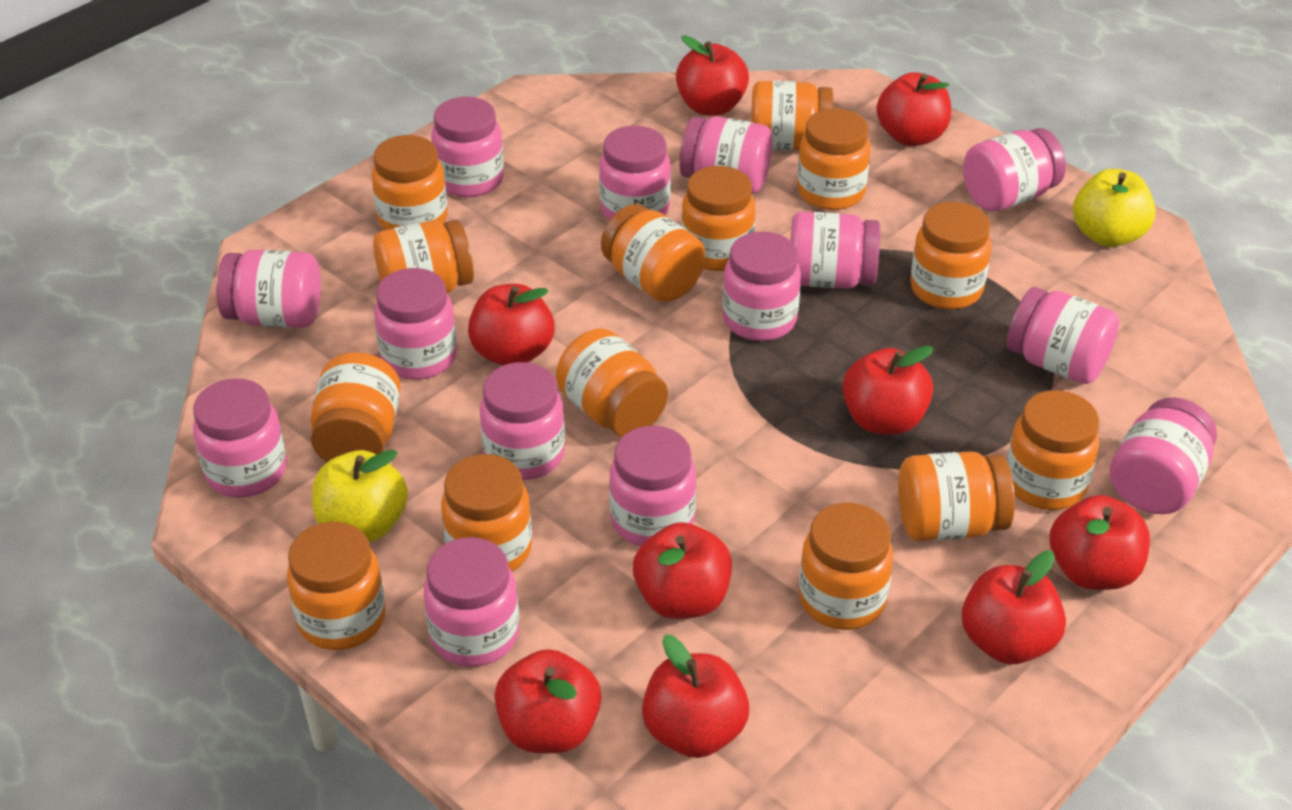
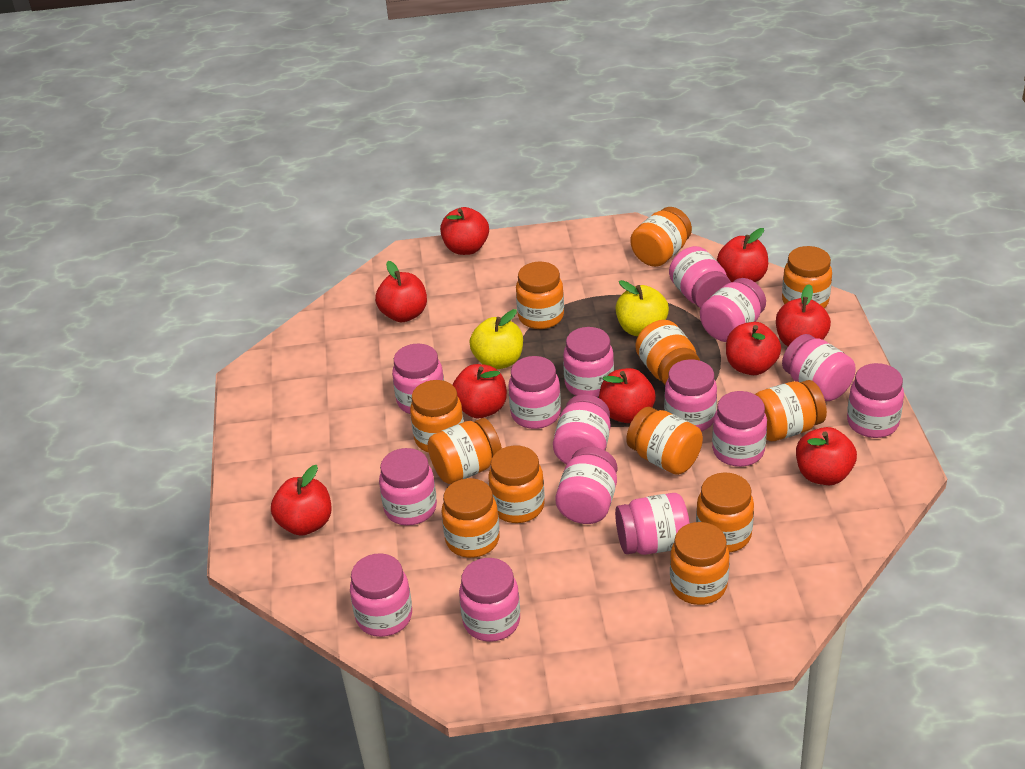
orange jar: [287,522,385,650] [310,352,401,462] [372,135,448,230] [373,220,474,293] [441,454,532,572] [556,328,668,437] [601,204,705,302] [681,166,755,271] [751,81,833,151] [797,109,871,210] [799,503,893,630] [898,451,1015,541] [910,202,992,309] [1007,390,1099,510] = 14 -> [410,380,464,452] [428,418,502,484] [442,478,500,558] [488,445,545,523] [516,262,564,329] [626,407,703,475] [630,207,692,267] [635,320,700,385] [670,522,729,605] [696,472,754,552] [755,380,827,441] [782,246,832,308] = 12
pink jar: [193,378,287,497] [216,250,321,328] [374,268,457,380] [424,537,519,667] [431,97,504,197] [480,362,565,480] [599,126,671,220] [609,426,696,546] [679,116,773,194] [722,232,801,341] [790,212,880,289] [963,128,1066,212] [1007,287,1119,384] [1110,397,1217,514] = 14 -> [350,553,412,637] [379,448,437,526] [392,344,444,414] [459,558,520,642] [508,356,561,429] [553,394,610,464] [555,447,617,524] [563,327,614,397] [615,493,690,555] [664,359,717,431] [669,246,731,308] [700,278,766,342] [712,391,767,467] [782,334,856,401] [847,363,904,438] = 15

